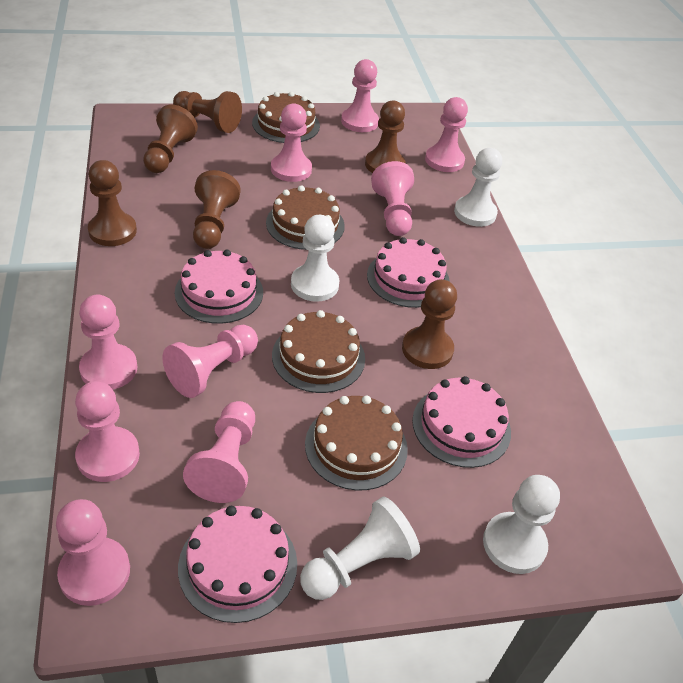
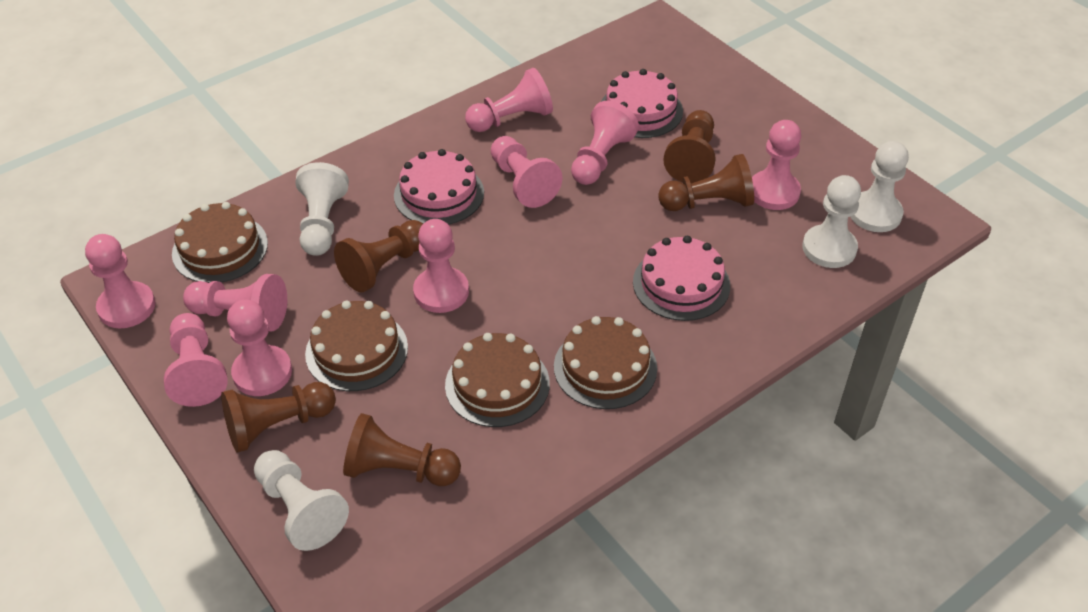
brown pawn: [88,160,137,246] [143,105,198,173] [173,91,242,133] [193,170,241,249] [365,100,405,173] [402,279,457,369] = 6 -> [221,382,336,453] [334,220,423,292] [343,413,461,486] [658,154,754,211] [663,110,716,183] = 5
pink cake: [175,250,263,324] [178,506,297,623] [367,237,450,308] [412,376,511,468] = 4 -> [394,149,484,225] [601,69,683,138] [633,236,730,321] = 3

